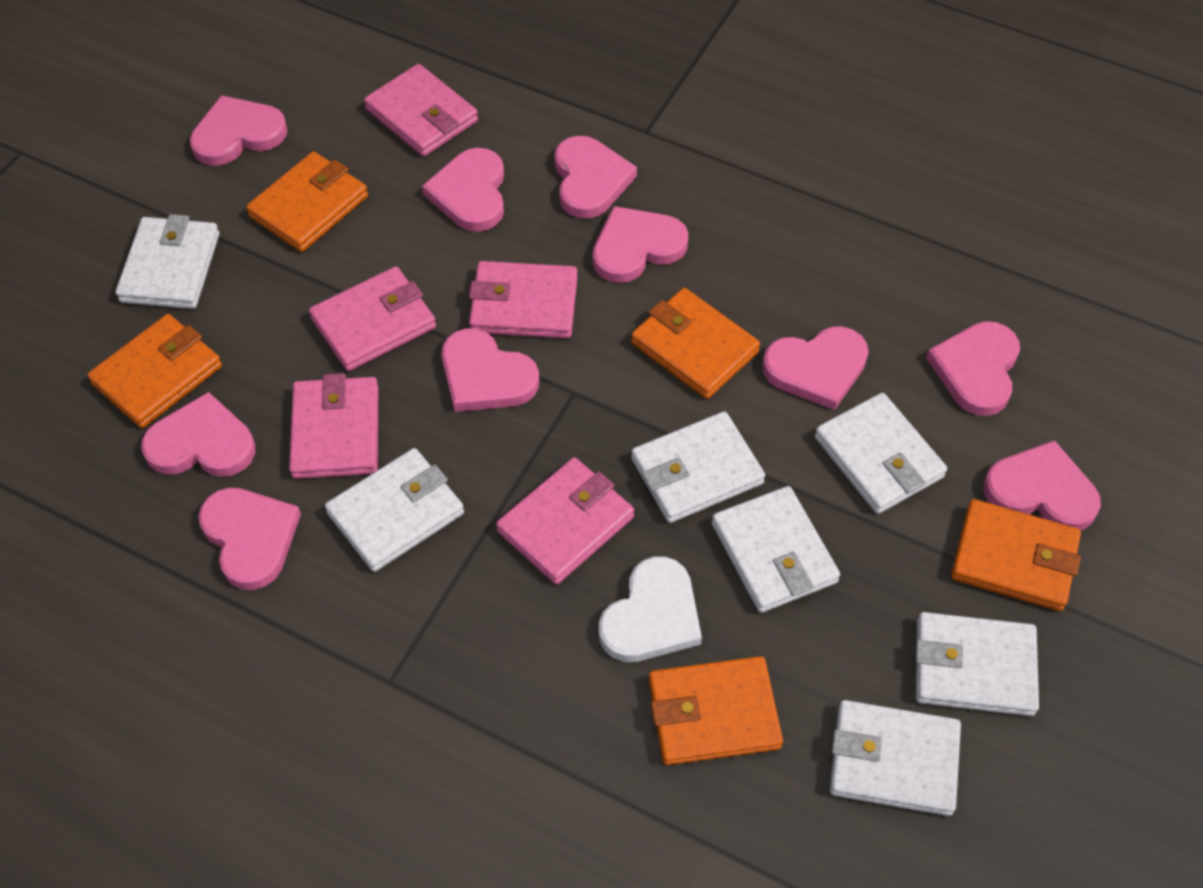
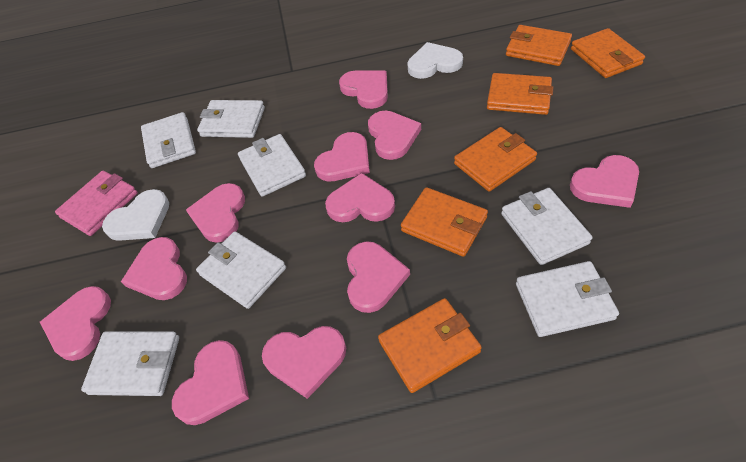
orange wallet: [87,314,222,428] [246,151,368,252] [631,288,760,399] [649,656,783,765] [951,499,1081,611] = 5 -> [378,298,482,393] [401,187,488,257] [454,127,537,192] [487,73,553,115] [506,25,572,66] [571,28,645,78] = 6
pink heart: [141,392,255,477] [190,95,288,166] [198,488,301,590] [422,148,504,232] [441,328,539,412] [554,136,637,219] [593,206,688,283] [762,326,869,410] [926,321,1020,416] [984,440,1101,530] = 10 -> [40,286,111,361] [121,237,187,300] [172,340,249,425] [186,183,245,243] [262,326,346,399] [314,132,370,181] [325,173,395,222] [339,71,388,109] [347,241,410,313] [368,111,421,160] [570,155,639,208] = 11
pink wallet: [289,373,378,479] [309,266,436,371] [364,64,478,157] [469,261,578,338] [496,457,634,585] = 5 -> [55,171,138,236] = 1
white heart: [599,556,702,662] = 1 -> [102,189,169,241] [407,42,463,79] = 2

